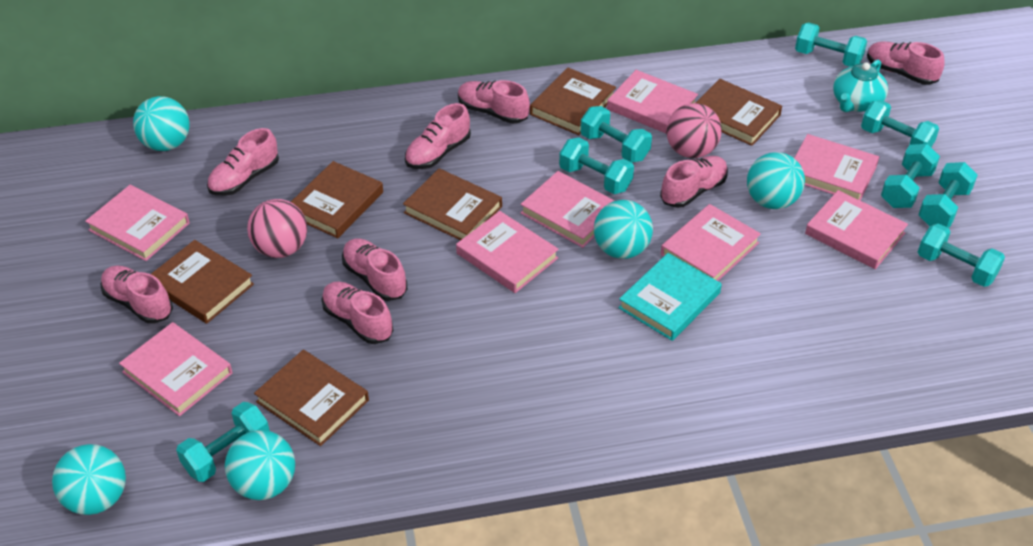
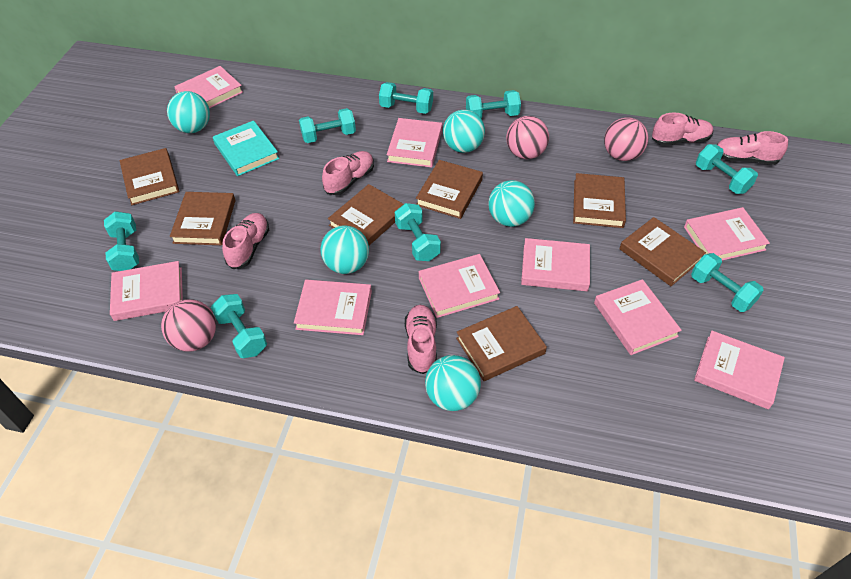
brown book: [151,240,254,324] [254,350,369,446] [291,161,383,238] [403,168,502,240] [530,68,616,135] [696,79,782,146] = 6 -> [120,148,179,205] [170,192,235,245] [328,184,404,245] [416,160,483,219] [456,306,547,381] [573,173,626,228] [619,217,706,286] = 7
pink ball: [247,199,307,258] [666,103,722,158] = 2 -> [161,299,216,352] [506,116,549,159] [604,117,648,161] = 3
pink book: [85,185,190,261] [119,322,232,416] [456,211,559,293] [521,171,615,248] [607,70,698,133] [661,204,761,281] [794,134,879,201] [805,190,908,269] = 8 -> [110,261,183,321] [174,66,243,108] [294,280,372,335] [387,118,442,168] [419,254,500,318] [521,238,590,291] [594,279,682,355] [684,207,770,261] [694,331,785,409] = 9
pink shoe: [100,266,173,324] [207,128,279,196] [322,281,393,344] [342,238,407,301] [405,103,471,169] [458,80,530,124] [660,156,728,208] [867,42,945,85] = 8 -> [222,213,269,269] [322,151,374,195] [405,305,437,374] [652,113,713,146] [717,131,788,165] = 5
turquoise teapot: [833,60,888,112] = 1 -> none = 0

